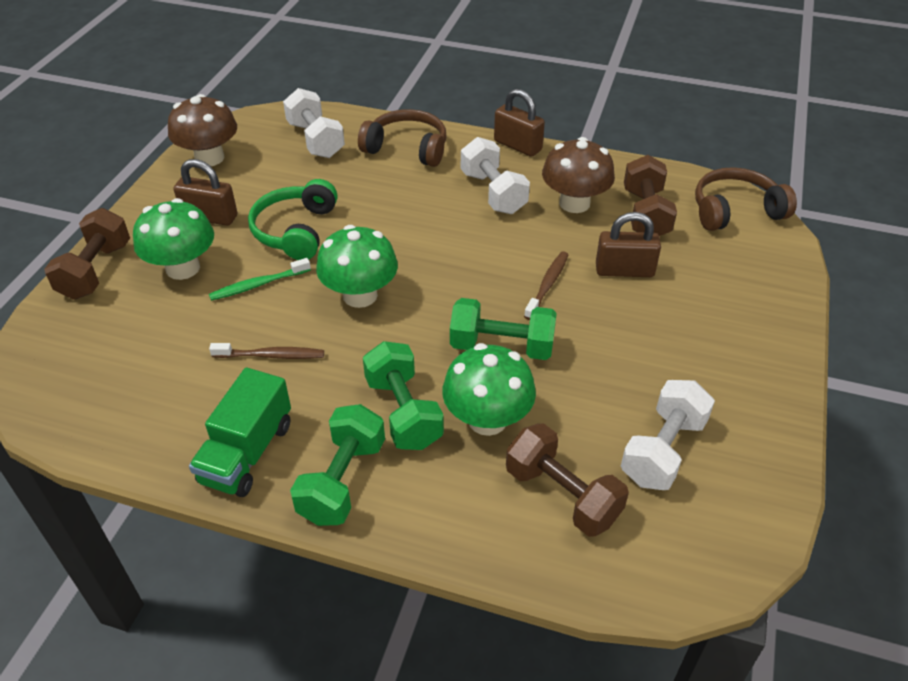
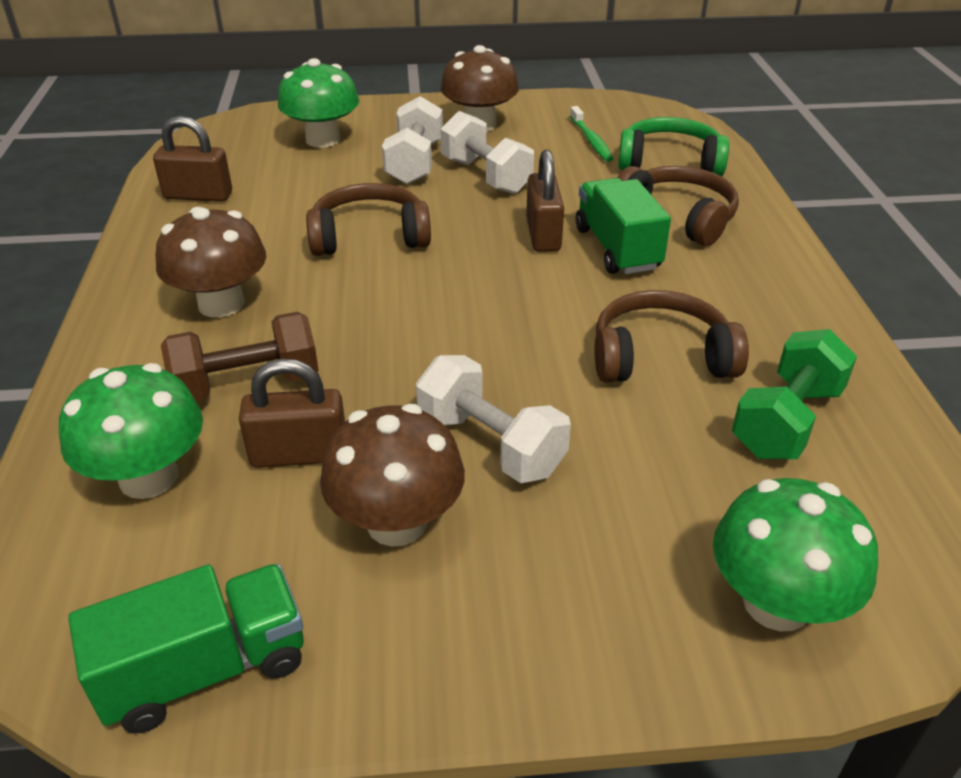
brown dumbbell: [44,208,130,300] [506,423,629,537] [624,155,677,236] = 3 -> [161,312,319,401] = 1
brown headphones: [358,109,447,167] [695,167,797,231] = 2 -> [306,183,431,256] [595,290,749,383] [617,166,739,246] = 3
brown mushroom: [168,94,237,166] [542,137,615,213] = 2 -> [155,207,266,318] [320,404,465,547] [440,45,519,132] = 3
brown toothbrush: [209,343,324,359] [524,251,569,320] = 2 -> none = 0
green dumbbell: [290,404,385,526] [363,341,444,450] [450,298,557,360] = 3 -> [732,329,857,459] = 1
green truck: [189,367,291,497] = 1 -> [68,564,304,734] [576,178,671,274] = 2

